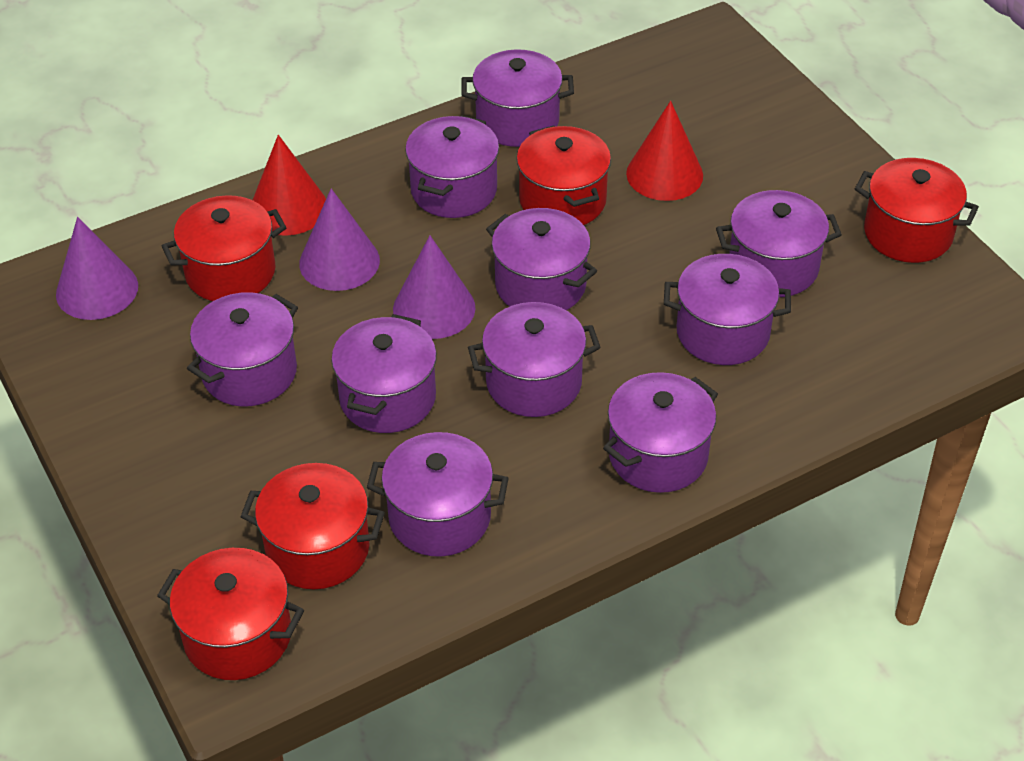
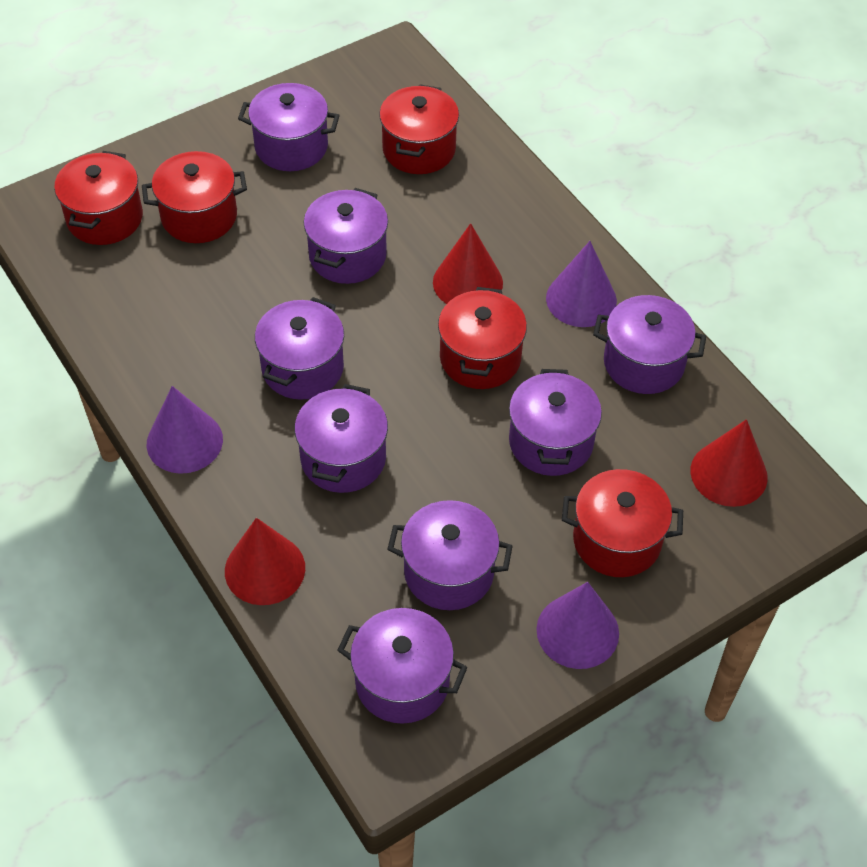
purple pot: [187,292,298,407] [331,314,437,433] [367,432,509,557] [405,115,499,218] [462,49,574,147] [468,302,601,417] [486,208,597,310] [603,372,718,493] [664,254,791,365] [716,190,842,297] = 10 -> [238,83,340,171] [255,297,344,400] [295,384,388,493] [304,188,388,284] [337,608,467,724] [387,500,512,610] [509,369,602,476] [593,295,706,394] = 8
red cone: [253,135,326,236] [626,101,703,201] = 2 -> [225,518,305,605] [433,223,503,304] [691,419,768,507] = 3

